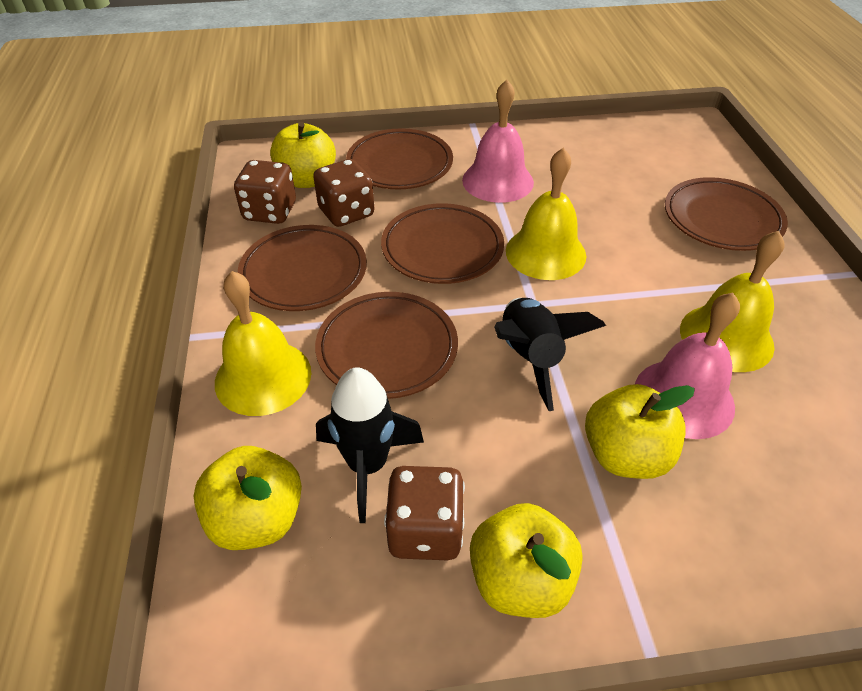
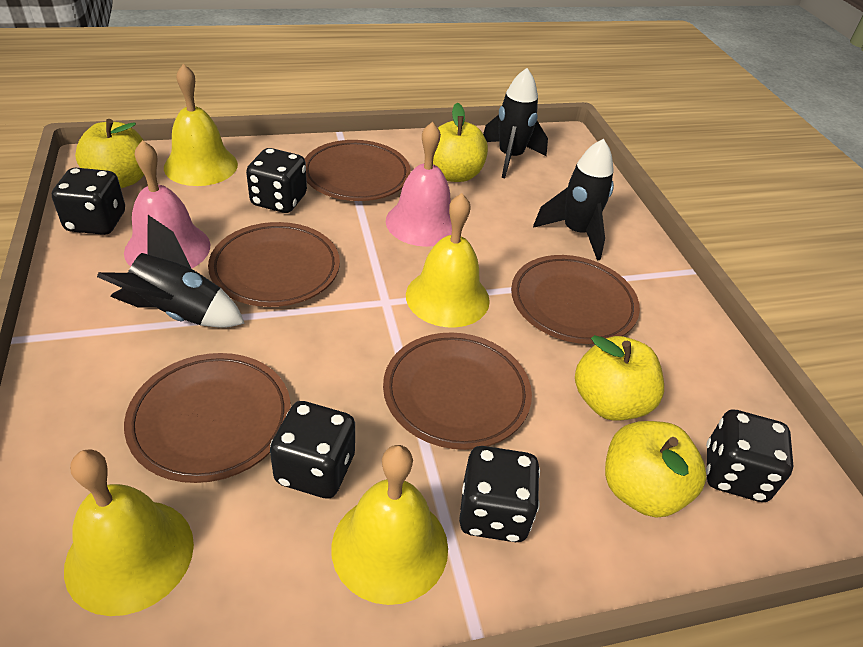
black dice: none = 0 -> [52,167,125,235] [246,148,307,213] [270,401,355,498] [459,446,540,542] [706,409,793,502] = 5
black rocket: [316,367,424,523] [494,298,606,411] = 2 -> [97,215,245,328] [483,68,548,178] [533,139,614,261] = 3
brown dice: [234,160,296,224] [313,159,374,227] [384,466,465,560] = 3 -> none = 0
yellow bell: [215,271,311,416] [506,148,586,280] [680,231,785,372] = 3 -> [64,449,194,616] [164,64,238,186] [331,445,448,605] [406,193,490,327] = 4

